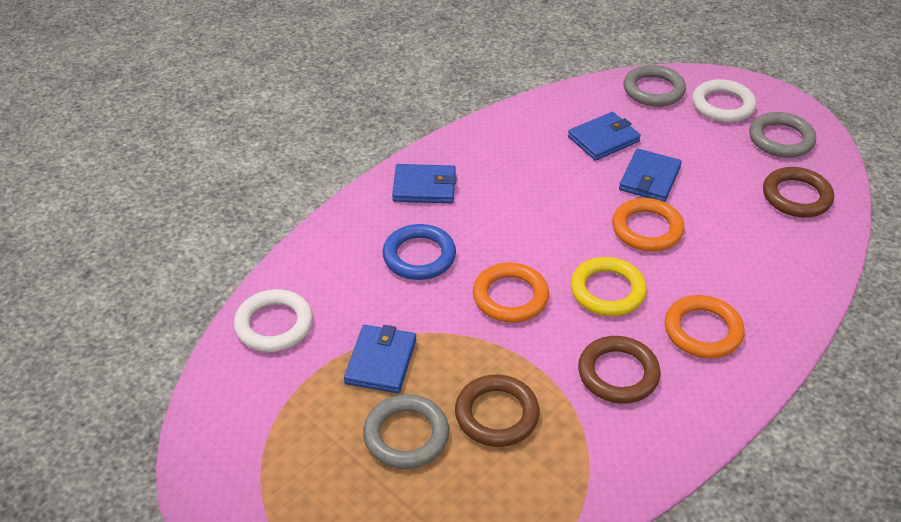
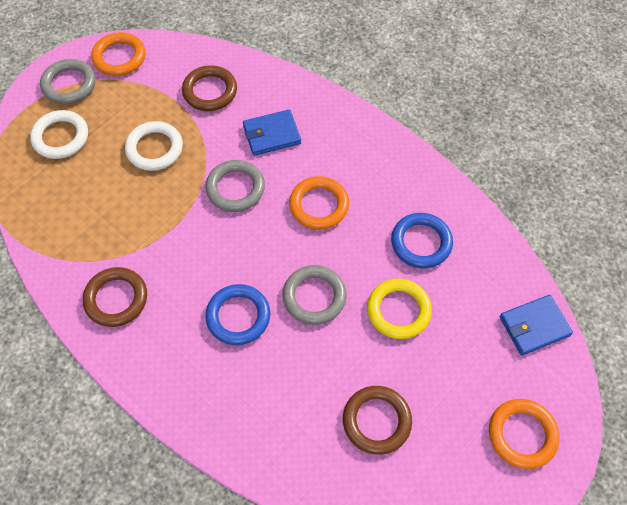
blue ring: [382,224,456,280] = 1 -> [205,284,270,345] [391,213,453,268] = 2
blue wallet: [344,325,416,393] [392,164,456,203] [568,112,641,161] [619,149,682,202] = 4 -> [243,109,301,156] [500,295,573,356] = 2

